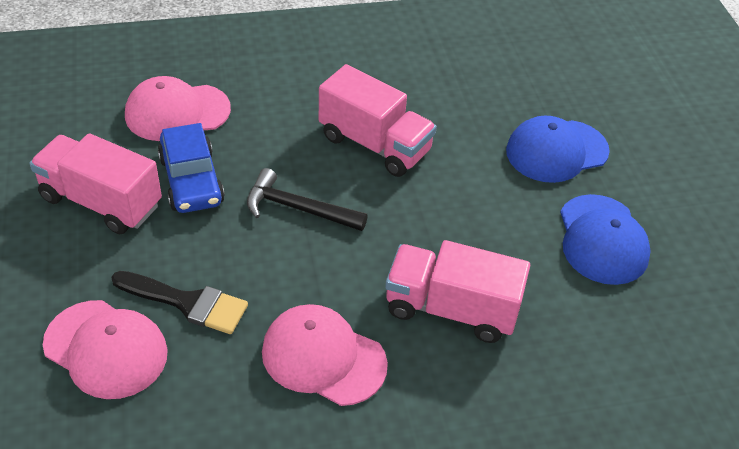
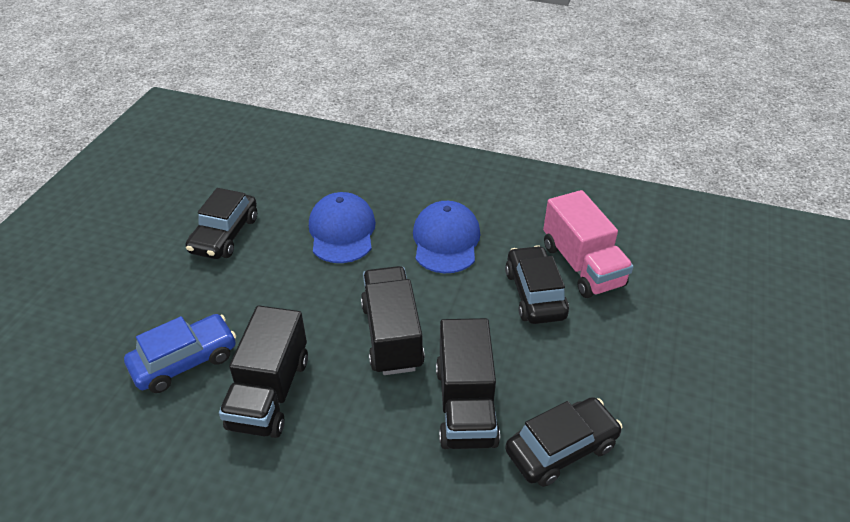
black brush: [111,271,248,334] = 1 -> none = 0
black car: none = 0 -> [186,188,257,259] [505,245,569,324] [505,397,623,487] = 3
black hammer: [247,168,368,231] = 1 -> none = 0
black truck: none = 0 -> [219,305,308,438] [361,266,425,375] [436,318,500,449] = 3
pink cap: [43,300,168,399] [125,76,231,141] [262,304,388,406] = 3 -> none = 0
pink truck: [29,133,162,234] [319,64,437,177] [385,240,530,343] = 3 -> [543,190,634,298] = 1

